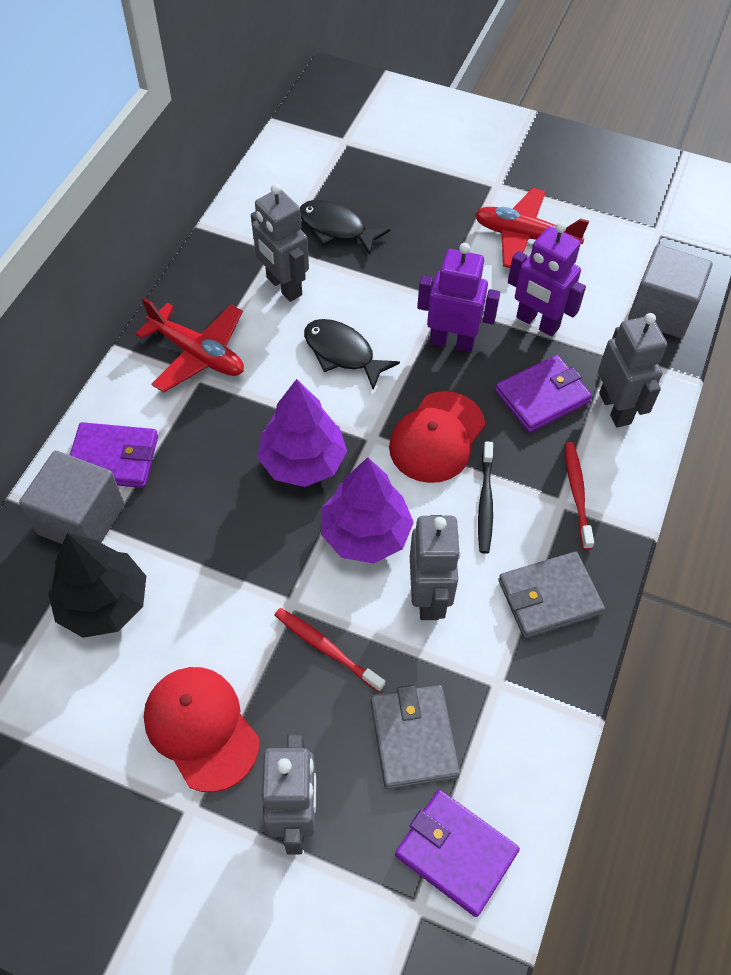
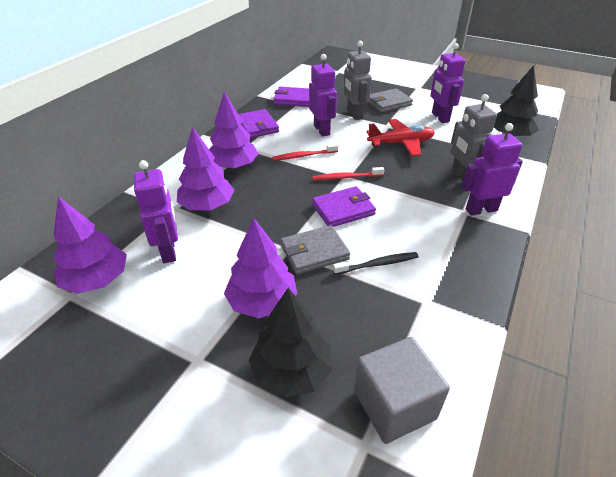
black fish: [300,200,390,255] [304,319,400,390] = 2 -> none = 0
black tree: [48,533,146,638] = 1 -> [249,288,333,398] [494,65,539,137] = 2
grey cube: [19,451,124,544] [628,245,713,338] = 2 -> [354,337,450,444] = 1
grey robot: [251,184,309,302] [262,734,317,855] [410,515,461,620] [598,313,667,427] = 4 -> [343,41,372,120] [451,94,497,182] = 2
purple robot: [417,243,500,352] [508,222,586,337] = 2 -> [134,160,178,263] [309,54,337,137] [431,43,466,123] [461,123,523,216] = 4
purple tree: [258,379,347,487] [321,457,414,563] = 2 -> [53,196,127,294] [177,127,235,210] [209,91,259,169] [224,218,297,318] = 4
red cap: [144,667,259,792] [389,391,485,483] = 2 -> none = 0
red plane: [135,298,244,392] [475,188,589,268] = 2 -> [366,119,435,157] = 1

